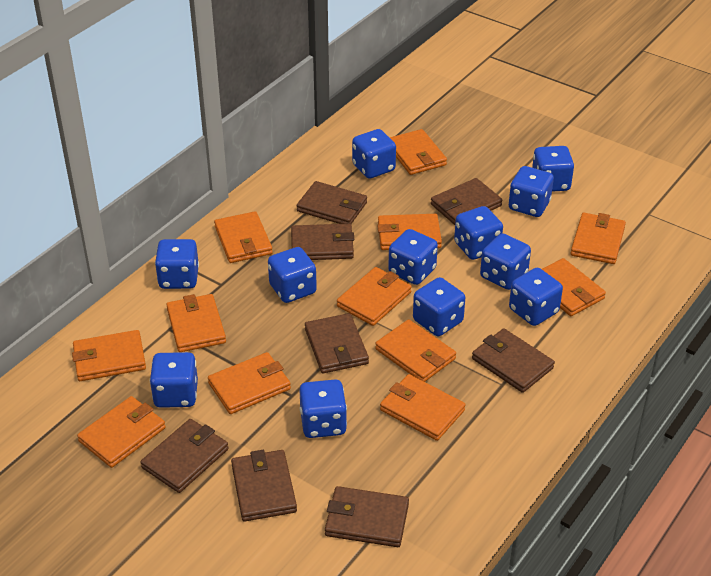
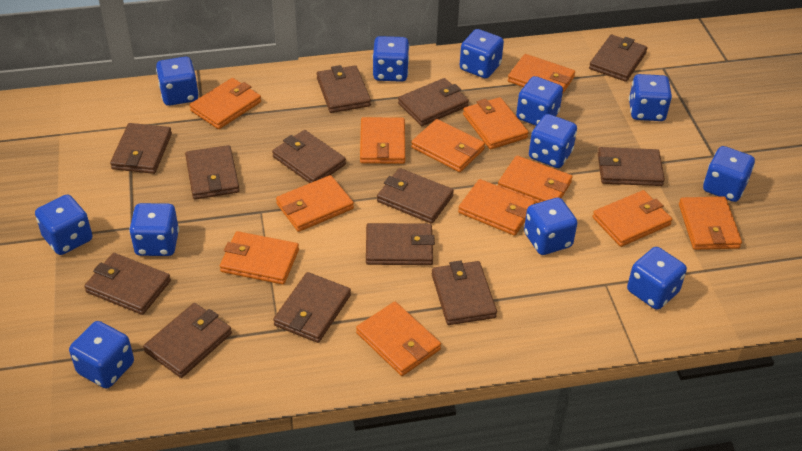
brown wallet: [140,419,229,493] [231,450,297,522] [291,224,354,260] [297,181,367,224] [305,313,369,373] [325,486,409,547] [431,178,503,225] [472,328,555,393] = 8 -> [84,253,171,315] [110,123,172,174] [143,303,232,378] [185,145,239,199] [272,130,346,183] [273,272,351,343] [317,65,371,113] [366,223,435,265] [377,168,454,224] [398,78,469,126] [432,260,497,325] [589,35,647,82] [598,147,665,186] = 13

